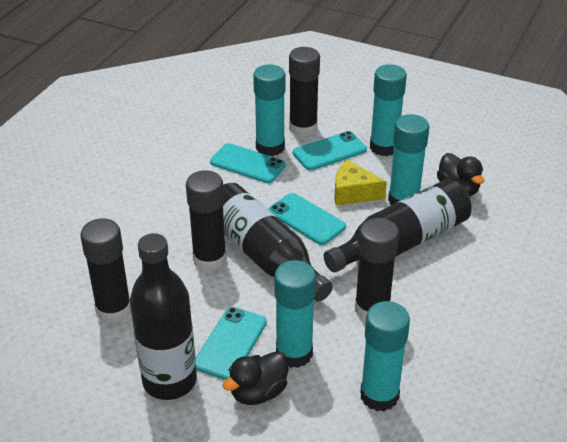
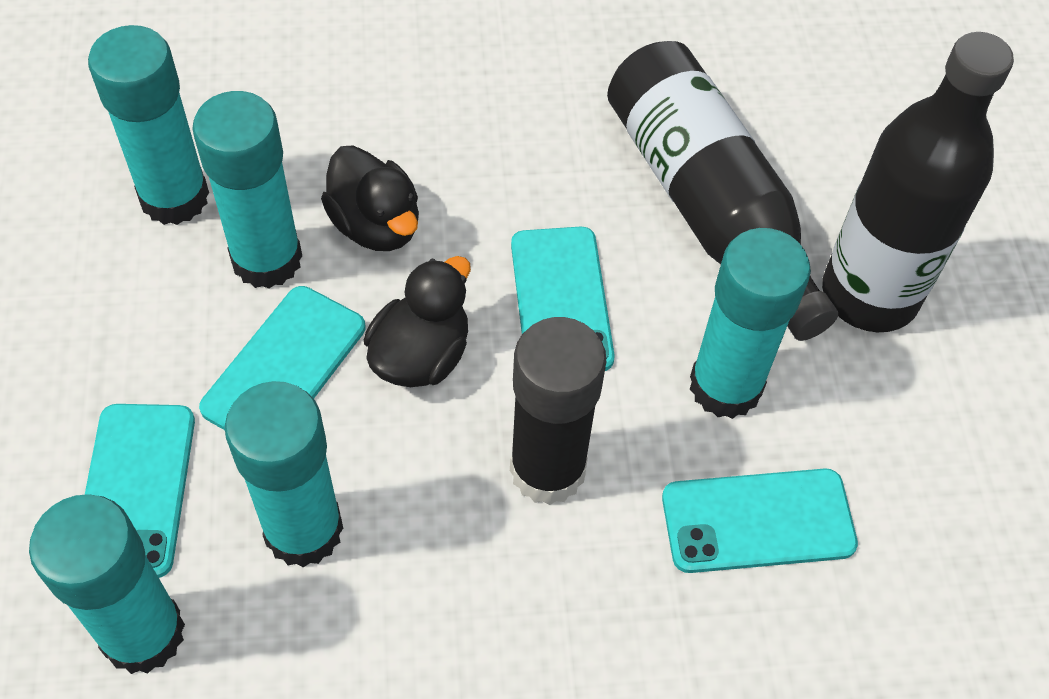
black bottle: [130,233,197,400] [223,183,333,301] [323,179,471,273] = 3 -> [607,41,838,341] [822,32,1014,332] = 2
black glue stick: [80,218,131,323] [186,170,227,272] [289,47,320,137] [355,218,399,320] = 4 -> [510,317,606,505] = 1
yellow cheese: [334,160,387,205] = 1 -> none = 0

